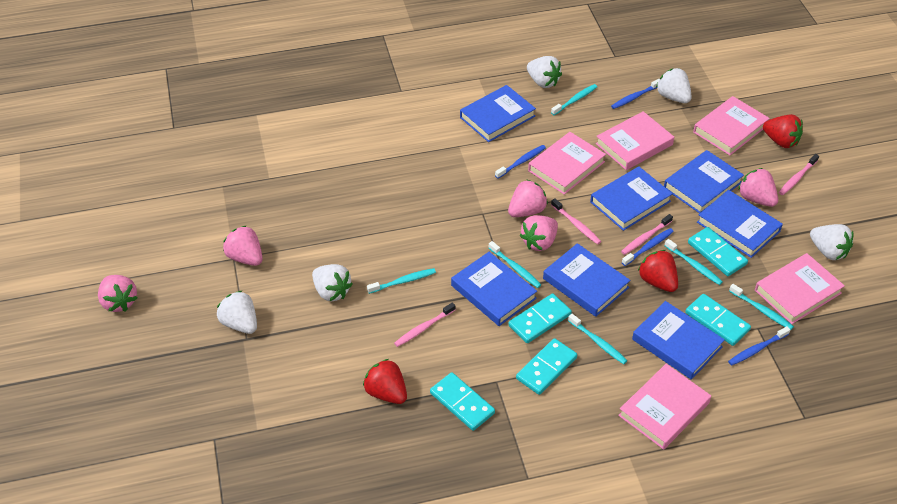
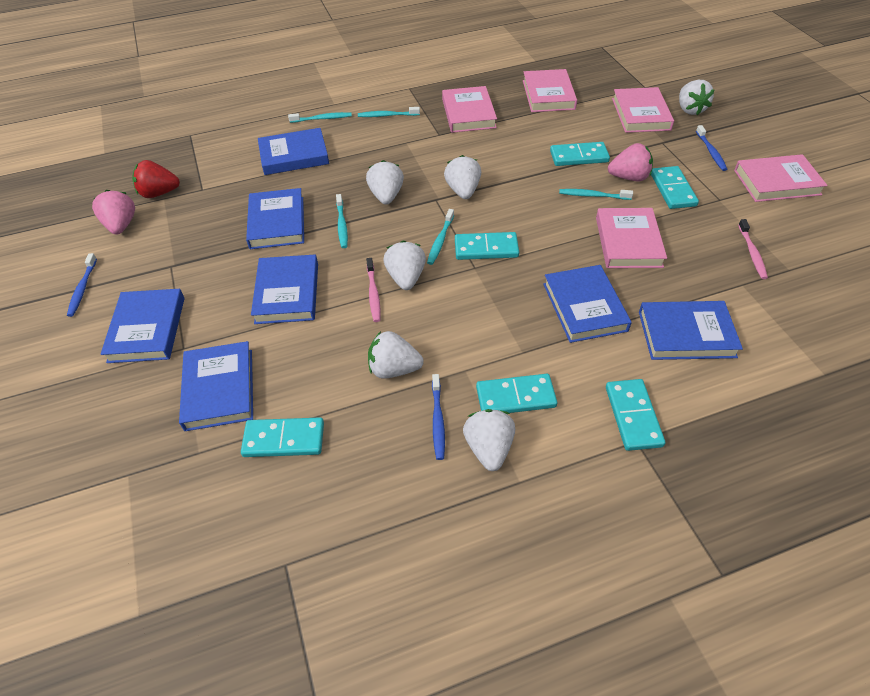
blue toothbrush: [495,145,546,179] [611,79,659,109] [622,228,674,266] [728,326,790,366] = 4 -> [67,253,97,317] [432,374,445,460] [696,125,727,171] = 3
pink strawberry: [98,275,137,312] [223,225,263,266] [508,179,548,217] [520,215,558,251] [738,168,778,207] = 5 -> [92,190,135,235] [608,143,653,181] = 2
pink toothbrush: [394,302,456,347] [551,198,601,244] [621,214,673,255] [779,154,819,195] = 4 -> [366,258,381,322] [738,219,768,279] = 2
red strawberry: [363,359,407,404] [638,250,678,292] [763,114,803,148] = 3 -> [132,160,180,198] = 1
turquoise domino: [430,372,495,431] [508,294,572,343] [516,338,577,395] [685,294,751,346] [688,227,748,276] = 5 -> [241,418,324,457] [455,232,519,260] [476,374,557,413] [550,142,610,166] [606,379,665,451] [651,166,699,209] = 6
turquoise toothbrush: [367,268,436,294] [489,241,541,288] [551,84,597,115] [568,314,627,364] [664,239,723,285] [729,284,794,330] = 6 -> [288,112,352,123] [336,194,348,248] [358,107,420,117] [427,209,454,265] [559,189,633,200] = 5
white strawberry: [217,291,257,334] [312,264,353,301] [527,56,562,88] [656,68,692,103] [810,224,854,260] = 5 -> [366,160,404,205] [368,331,424,379] [383,241,426,290] [444,155,481,199] [463,409,515,471] [679,80,714,115] = 6

